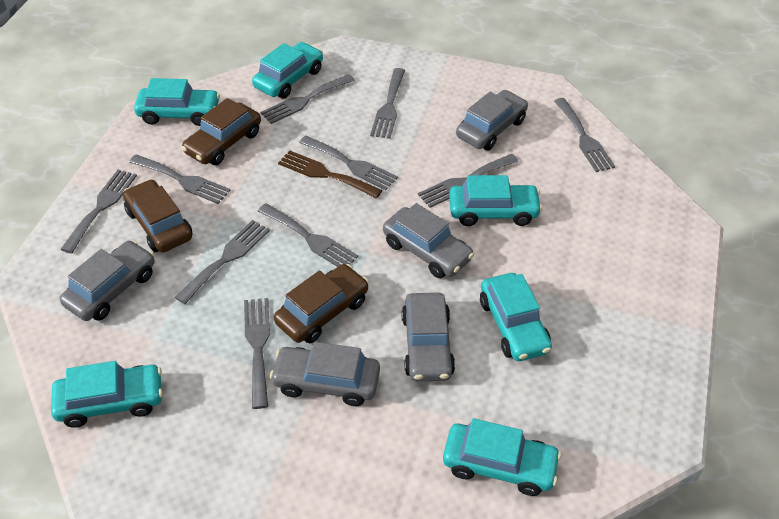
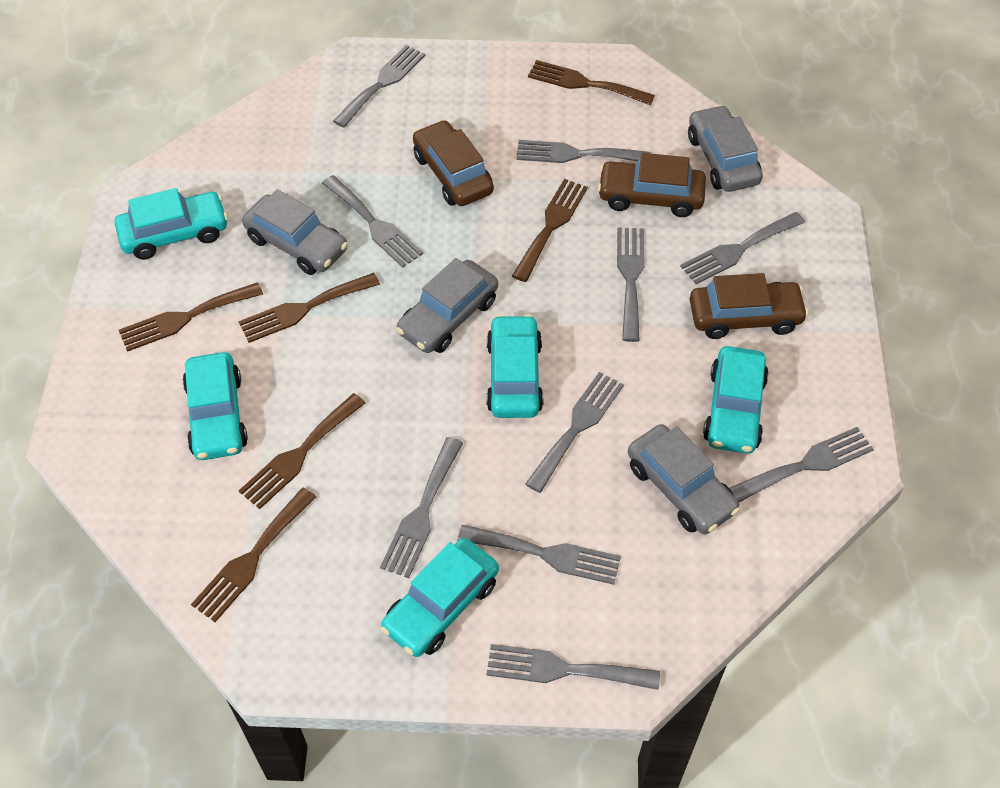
brown fork: [278,150,382,199] = 1 -> [119,282,263,352] [191,488,316,622] [238,273,380,343] [239,393,365,509] [512,179,588,282] [528,60,655,105] = 6
grey car: [60,240,155,321] [270,342,380,406] [383,203,474,278] [402,293,455,381] [456,90,528,150] = 5 -> [242,189,348,275] [396,258,498,353] [628,424,740,534] [688,105,763,192] = 4
turquoise car: [51,361,163,428] [134,78,220,126] [252,42,323,98] [443,418,561,496] [449,175,542,226] [480,273,552,361] = 6 -> [115,188,228,260] [183,352,248,460] [381,538,499,657] [487,315,544,418] [703,346,769,454] = 5

